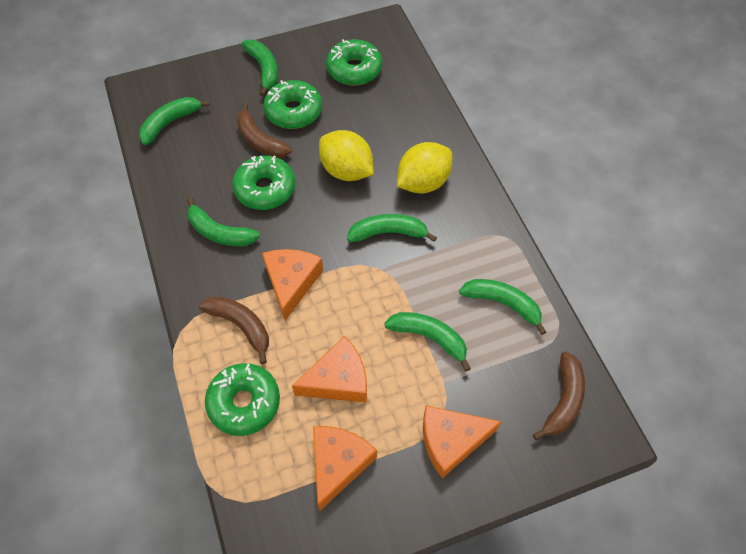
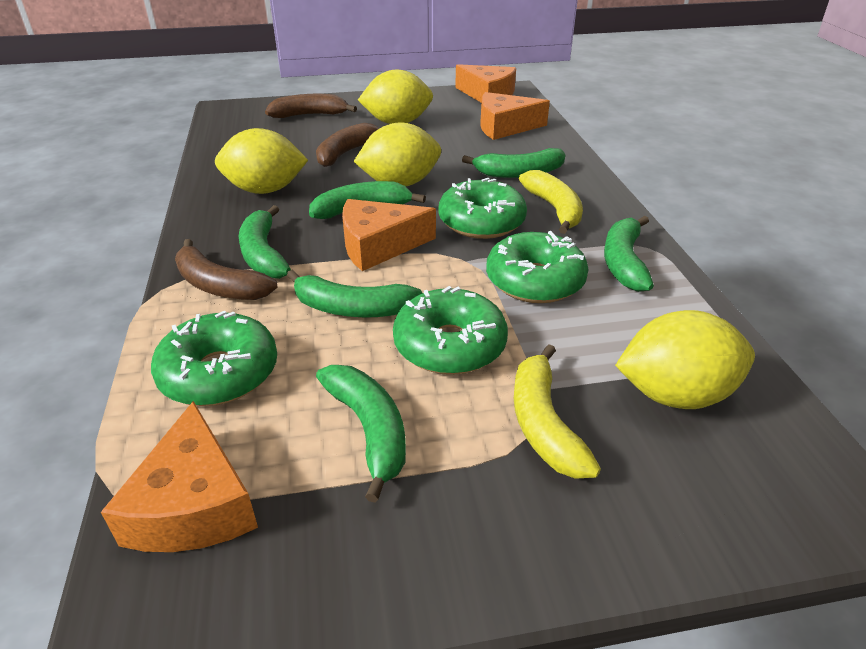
yellow banana: none = 0 -> [514,344,601,479] [519,170,583,234] = 2
yellow lemon: [319,130,374,181] [397,142,452,194] = 2 -> [215,128,308,194] [353,122,441,186] [358,70,433,124] [615,310,755,409] = 4

